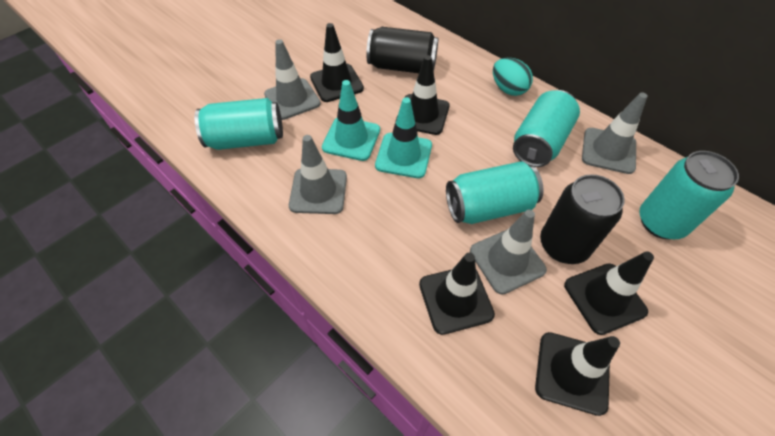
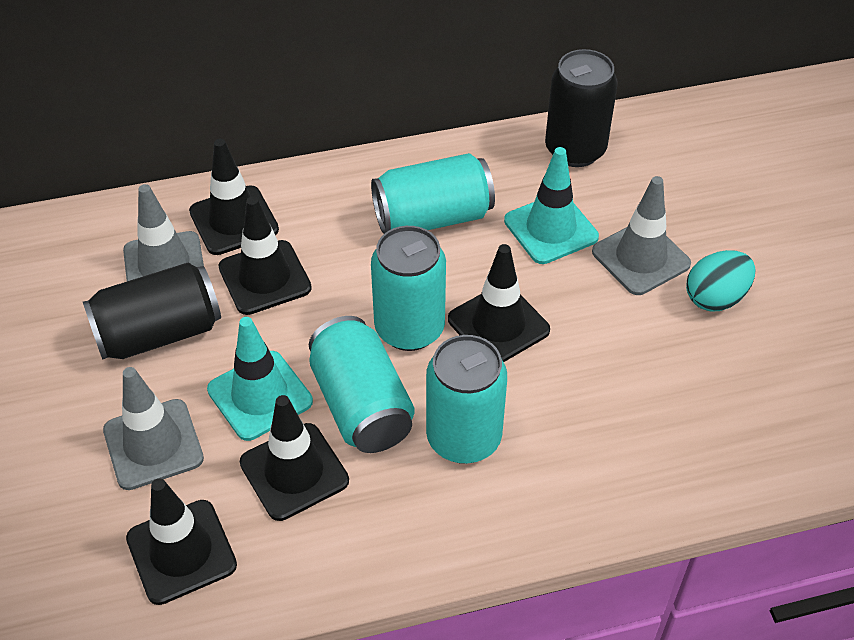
grey traffic cone: [264,39,321,120] [289,135,347,214] [470,210,547,295] [582,92,648,174] = 4 -> [103,367,204,490] [123,184,204,281] [592,176,691,295] = 3

